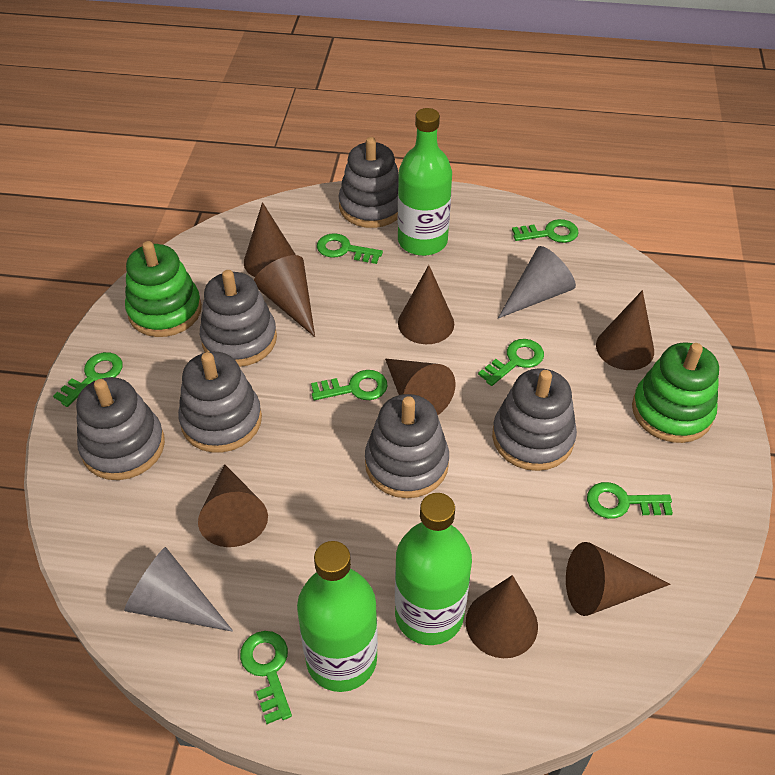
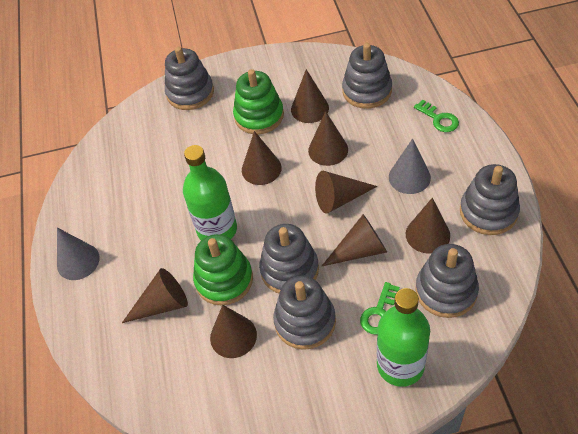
green bottle: [297,541,378,692] [395,493,472,645] [398,108,452,256] = 3 -> [183,145,237,240] [377,288,430,387] = 2
green key: [53,352,123,407] [240,631,292,724] [311,370,388,400] [317,233,383,264] [478,339,544,386] [512,219,579,243] [587,482,673,519] = 7 -> [360,282,400,335] [414,100,459,132] = 2

